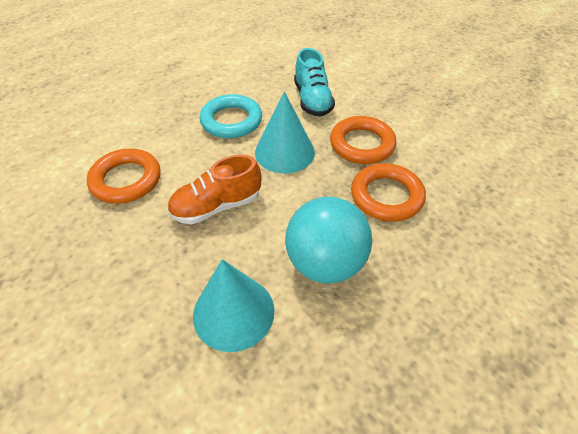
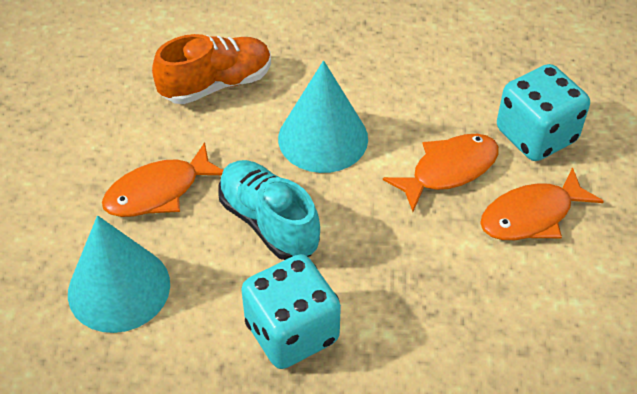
orange fish: none = 0 -> [102,142,223,217] [383,134,499,212] [480,167,604,240] = 3
orange ring: [87,148,161,204] [330,116,397,164] [351,163,426,222] = 3 -> none = 0
turquoise ball: [285,197,372,284] = 1 -> none = 0
turquoise dice: none = 0 -> [241,254,341,369] [497,64,590,161] = 2
turquoise ring: [200,94,262,138] = 1 -> none = 0

